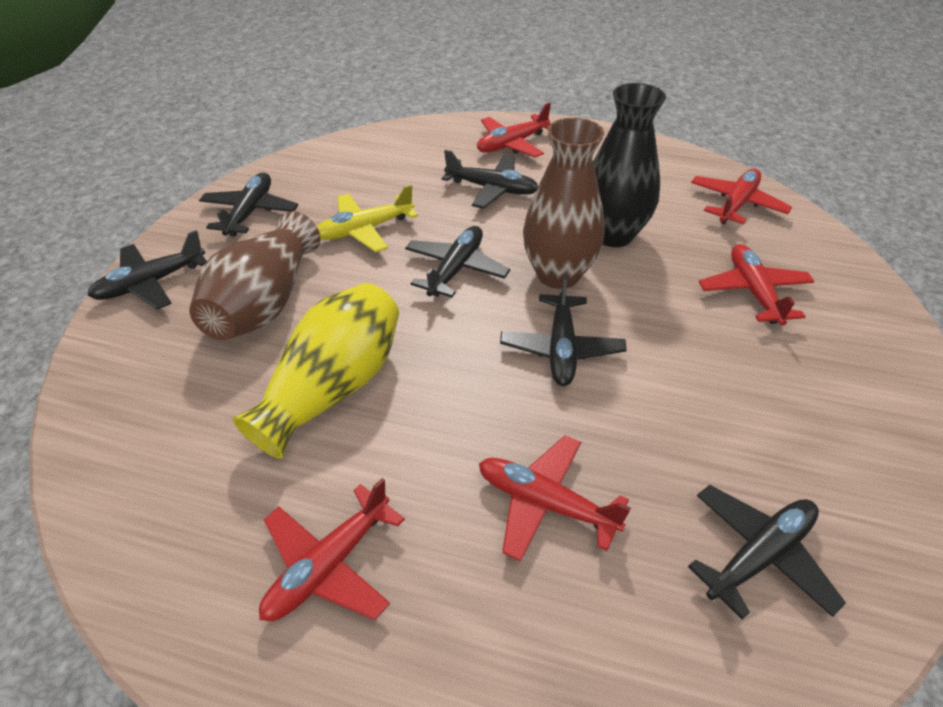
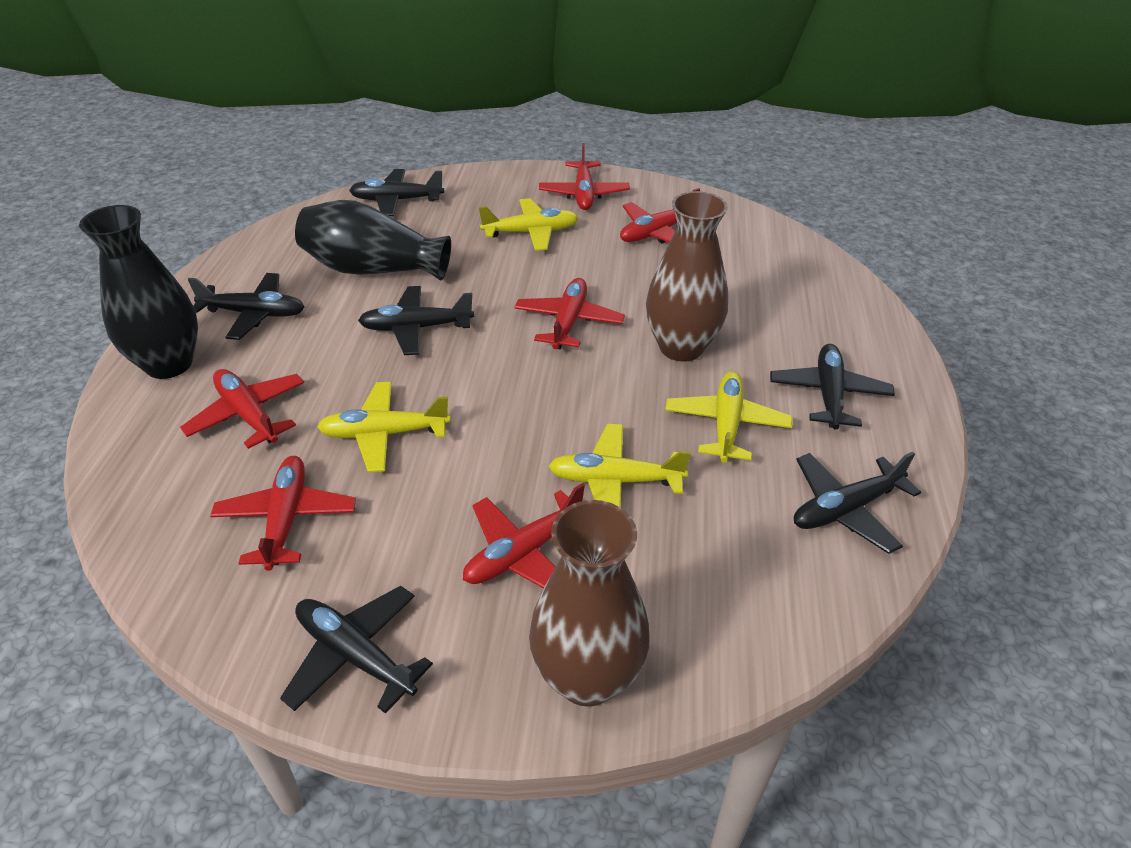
black vase: [593,83,666,247] = 1 -> [79,205,198,379] [295,200,451,281] = 2
red plane: [259,478,405,621] [477,102,551,157] [479,436,631,562] [691,168,792,224] [699,244,815,326] = 5 -> [180,369,304,449] [210,456,356,571] [463,483,585,588] [514,278,625,349] [539,143,630,210] [620,188,700,243] = 6
yellow plane: [317,185,418,252] = 1 -> [317,382,451,472] [479,198,578,251] [548,424,691,508] [665,371,792,463] = 4
yellow vase: [232,283,399,459] = 1 -> none = 0

